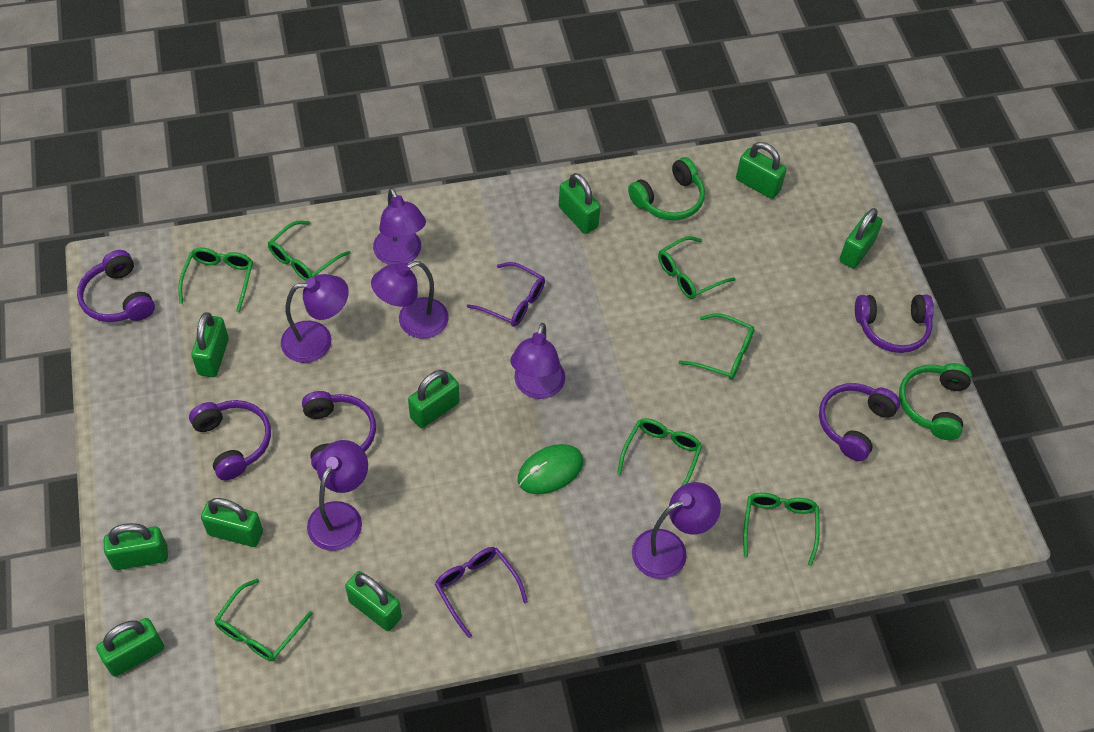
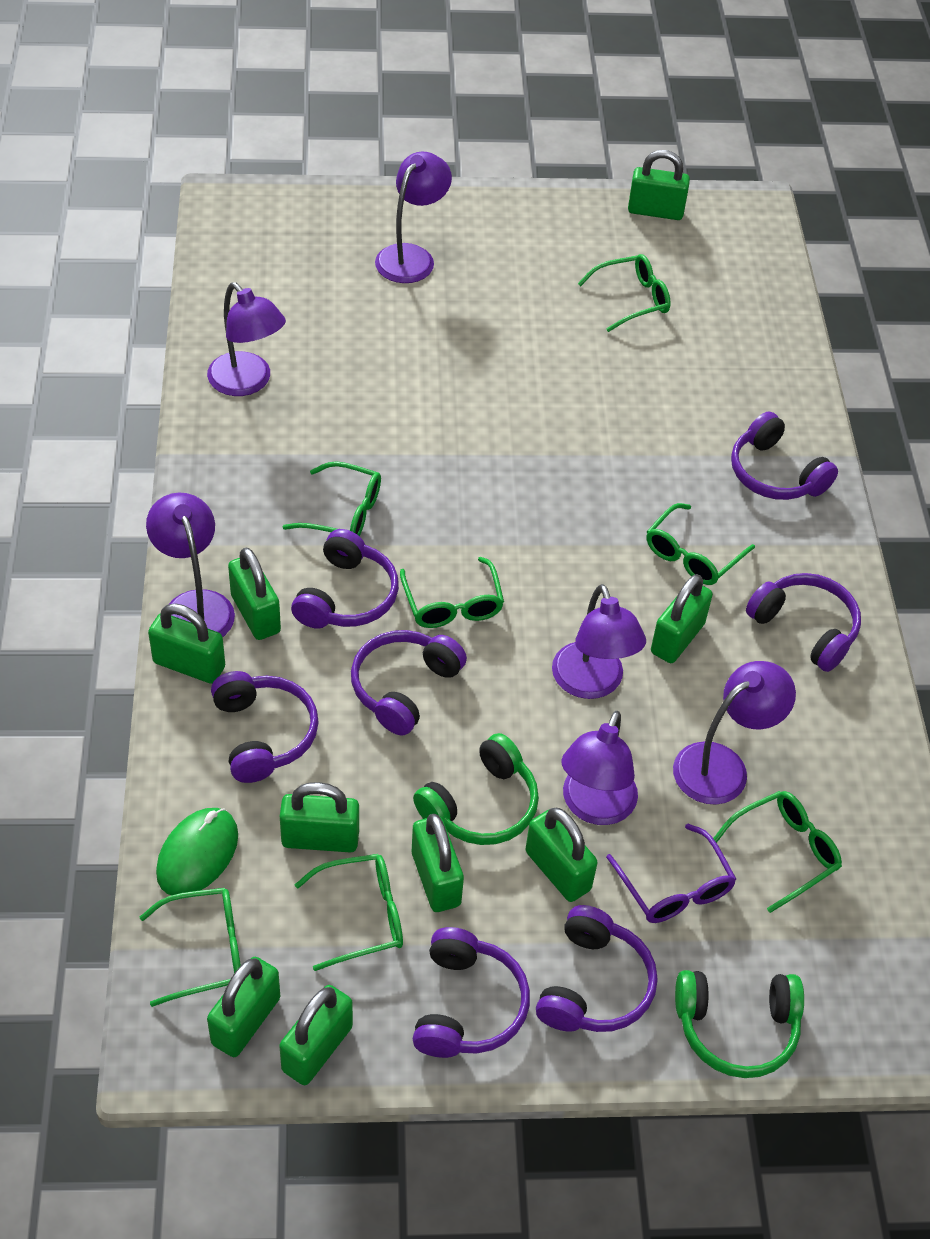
purple glasses: [435,547,528,638] [467,262,545,327] = 2 -> [606,824,736,923] = 1
purple headphones: [77,250,155,322] [189,400,271,480] [302,391,376,470] [819,383,900,461] [855,294,934,353] = 5 -> [211,671,319,783] [291,529,399,629] [351,630,467,735] [413,927,530,1058] [536,905,658,1032] [731,411,838,500] [746,573,861,672] = 7

